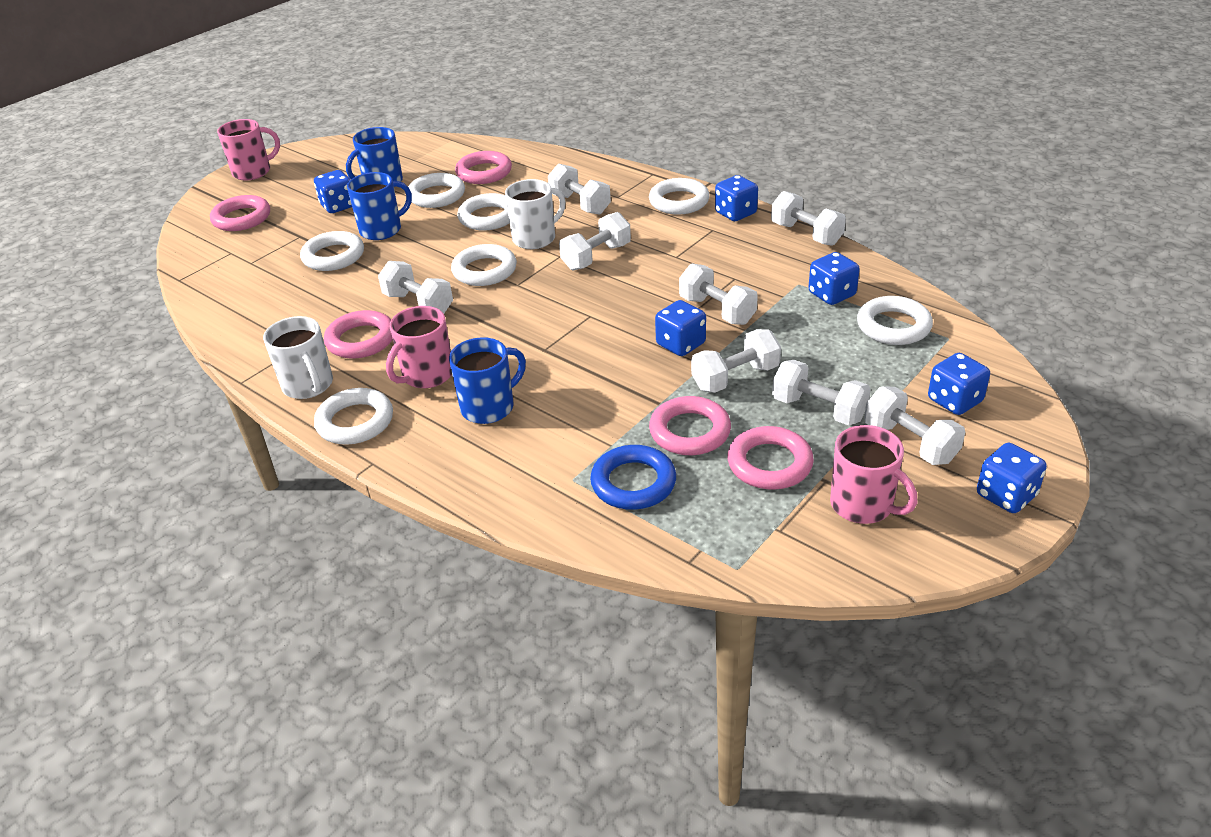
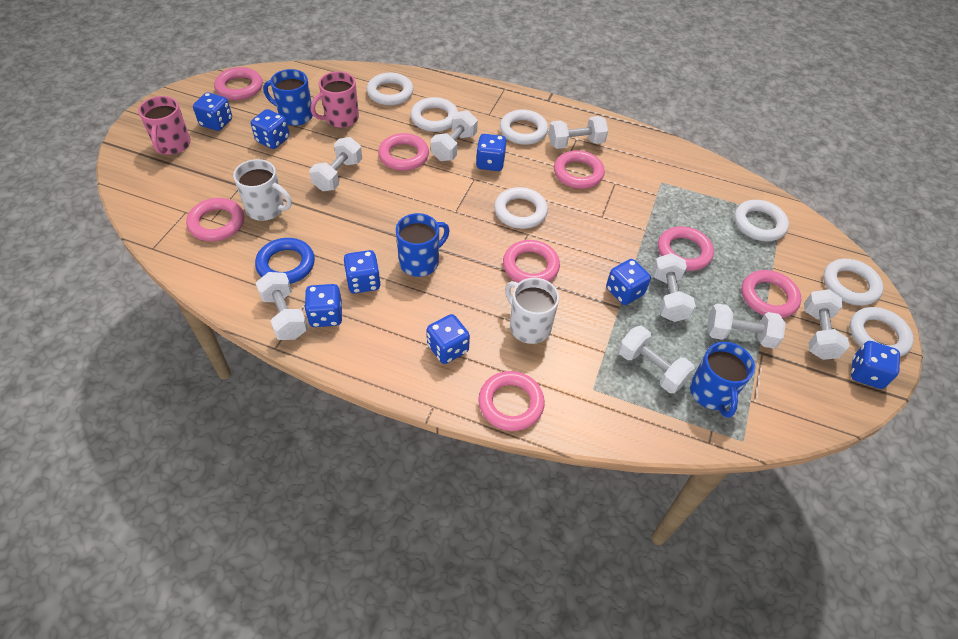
blue dice: [314,170,352,213] [655,300,706,356] [715,175,758,221] [808,252,860,305] [928,353,990,415] [977,443,1047,513] = 6 -> [193,92,232,131] [251,109,290,149] [304,284,342,327] [344,250,381,293] [427,314,470,364] [476,134,507,171] [606,259,651,305] [851,341,900,389] = 8
pink mug: [217,119,280,181] [386,306,452,388] [830,425,918,524] = 3 -> [138,96,191,155] [311,71,359,128] = 2
pink ring: [210,195,270,231] [324,310,393,358] [455,151,512,184] [649,396,731,455] [727,426,814,490] = 5 -> [186,198,244,241] [214,67,263,100] [378,133,429,171] [478,371,545,431] [503,240,560,283] [554,150,605,189] [658,226,714,271] [742,270,801,318] = 8

